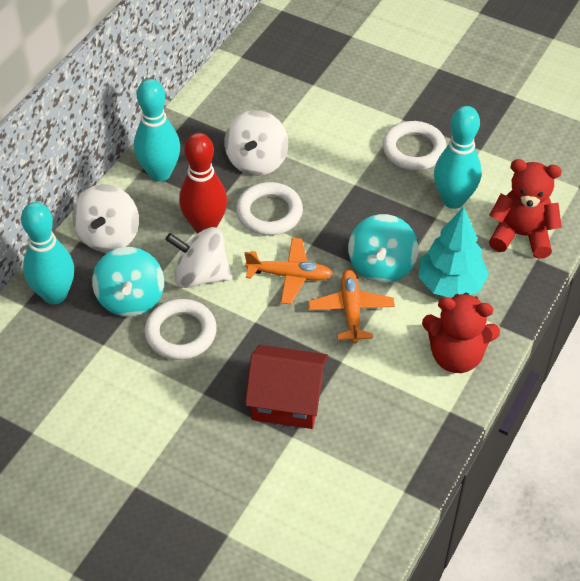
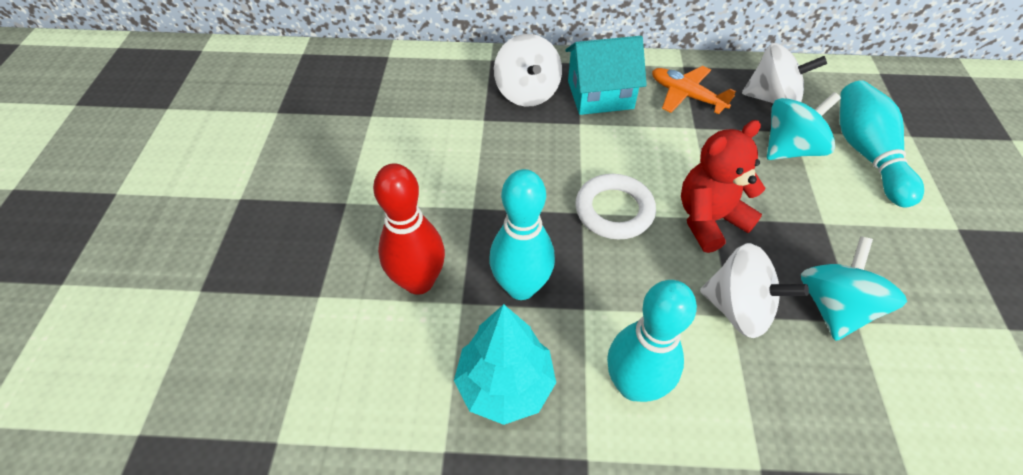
orange plane: [244,238,333,304] [308,270,395,343] = 2 -> [652,66,736,114] = 1
red house: [245,345,328,429] = 1 -> none = 0
red teddy bear: [422,293,500,373] [489,159,562,259] = 2 -> [681,120,765,253] = 1
turquoise house: none = 0 -> [565,36,647,115] = 1
white ring: [144,299,217,360] [236,182,303,235] [382,121,447,170] = 3 -> [575,174,656,240] = 1

